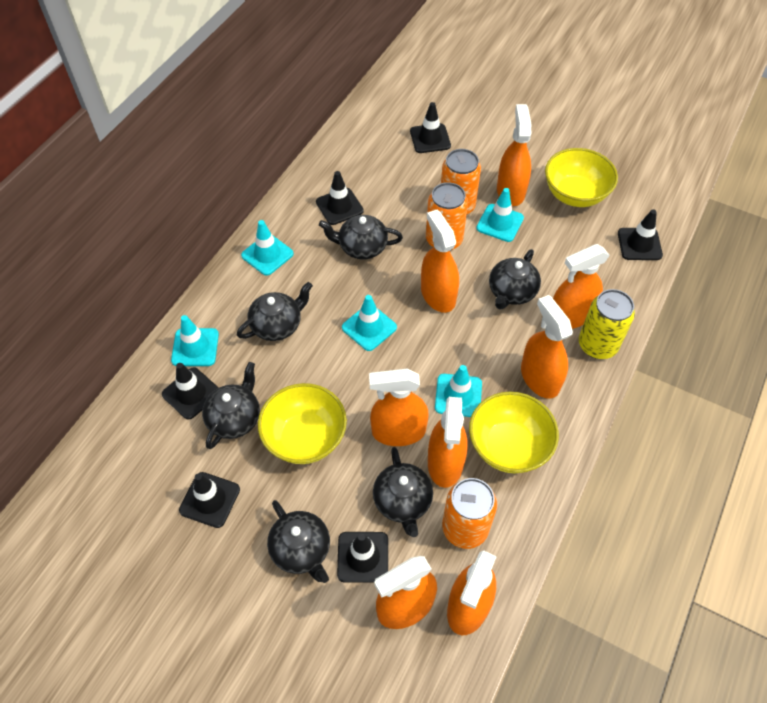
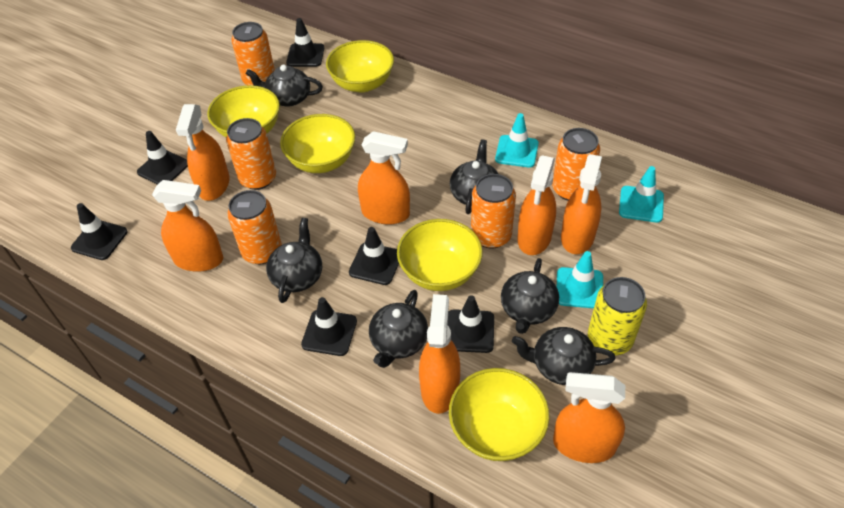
orange can: [426,182,468,251] [441,149,481,214] [442,478,497,549] = 3 -> [226,118,276,190] [227,190,282,264] [231,22,275,86] [471,174,516,249] [552,128,600,200] = 5
orange spray bottle: [369,369,429,446] [374,556,437,629] [421,209,459,313] [428,397,468,488] [447,550,497,635] [497,104,532,206] [521,295,573,399] [553,244,610,329] = 8 -> [152,180,223,272] [176,104,229,201] [358,131,410,225] [419,294,460,414] [517,155,556,255] [553,372,625,463] [561,154,602,254] = 7
turquoise traffic cone: [171,315,219,366] [241,220,294,276] [342,295,397,351] [435,365,482,417] [476,188,524,242] = 5 -> [495,113,539,168] [557,251,603,308] [619,166,664,223] = 3
yellow bowl: [258,383,347,464] [469,392,559,473] [545,148,618,207] = 3 -> [207,85,280,137] [280,114,355,173] [326,40,394,92] [397,219,483,291] [449,368,550,461] = 5

